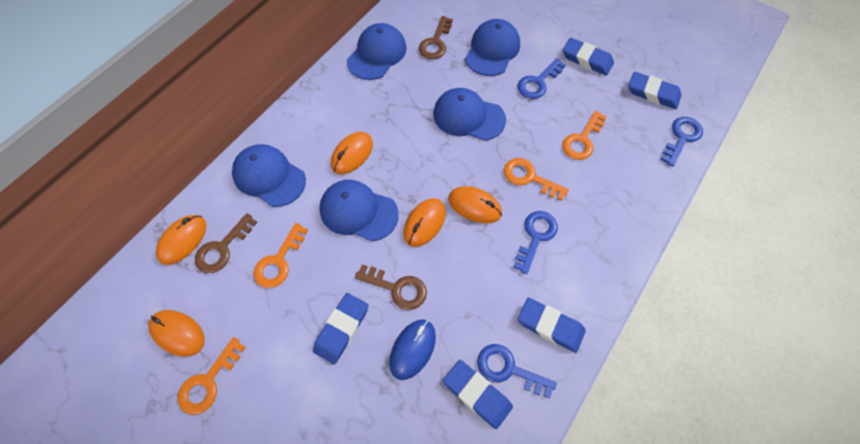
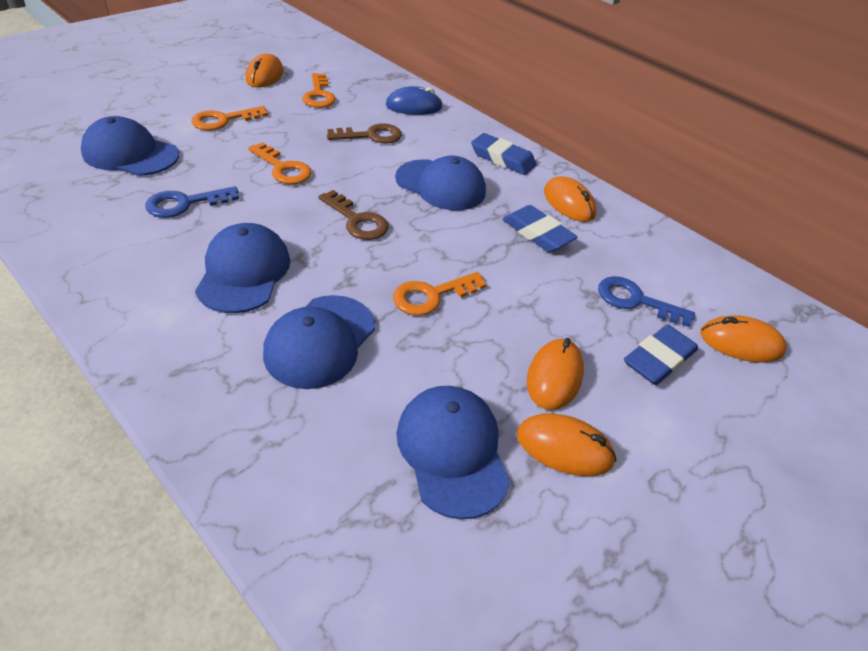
blue eraser: [313,293,368,364] [443,360,513,429] [518,298,586,353] [562,38,614,76] [628,72,682,109] = 5 -> [471,133,537,175] [502,205,578,252] [624,325,698,385] = 3
blue key: [477,344,557,398] [513,211,558,274] [518,58,566,99] [661,117,703,167] = 4 -> [145,186,239,218] [598,276,695,327] = 2
brown key: [195,213,257,273] [355,264,427,310] [419,16,453,59] = 3 -> [319,190,389,240] [327,123,402,144] = 2

